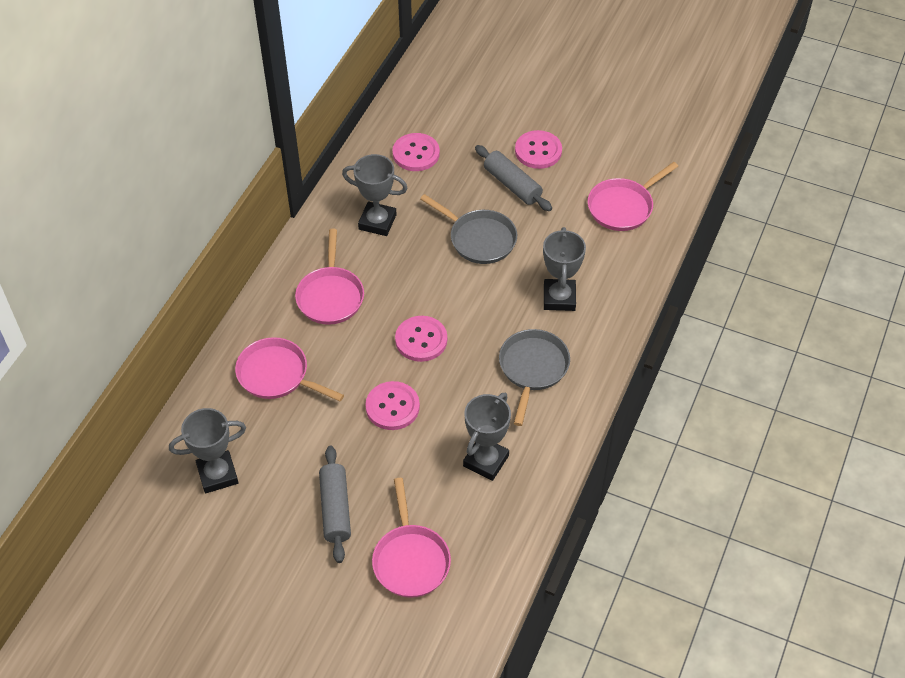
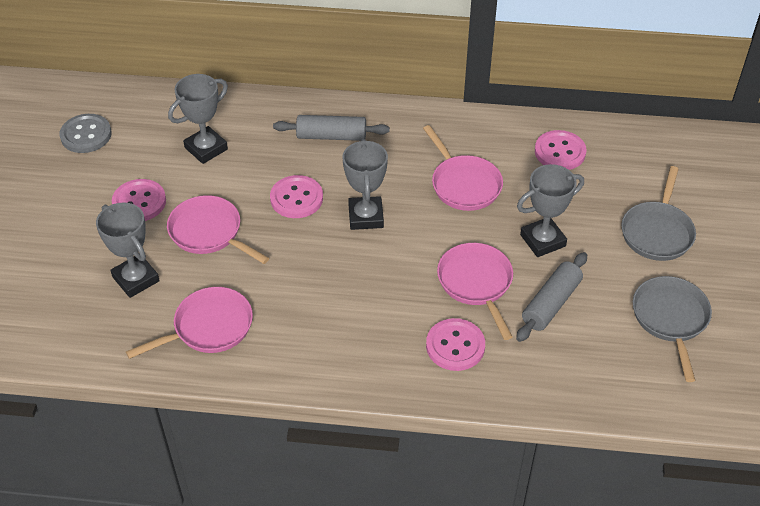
grey button: none = 0 -> [60,114,112,153] = 1

